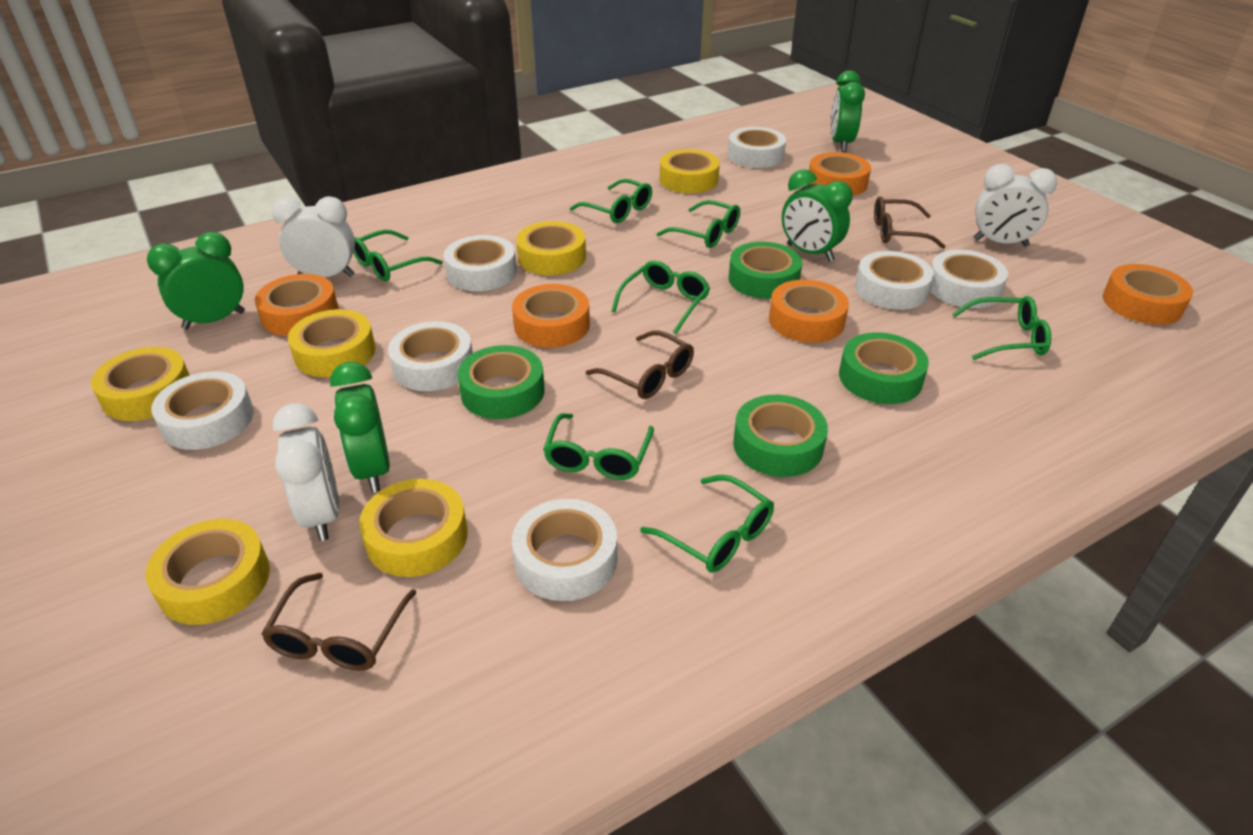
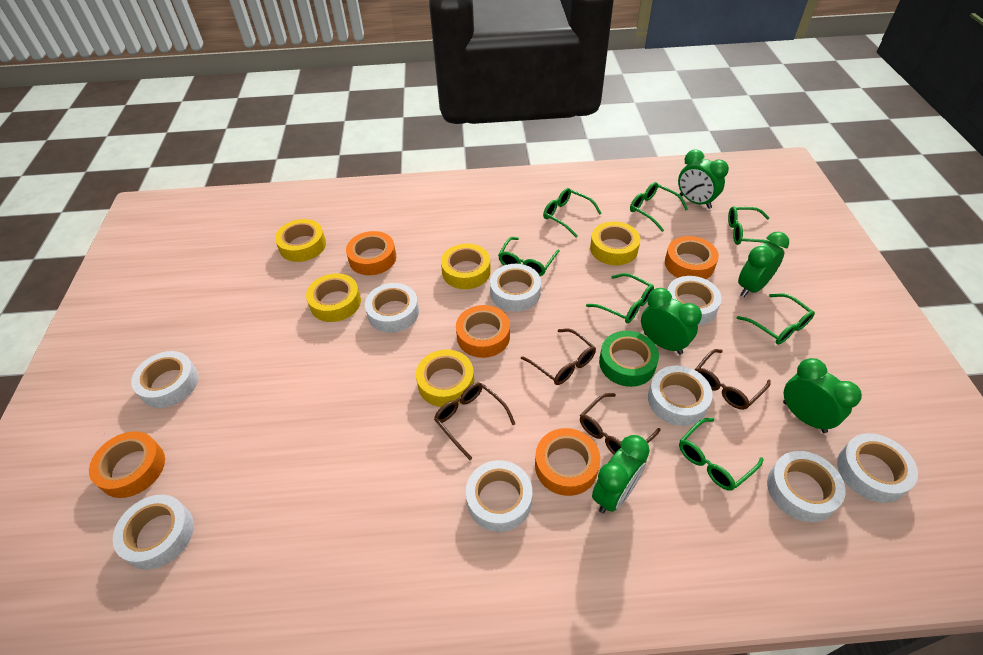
brown glasses: [261,573,416,671] [586,331,694,399] [874,197,946,249] = 3 -> [434,382,516,460] [521,329,596,385] [580,393,661,454] [695,349,771,410] = 4
green clock: [147,232,245,329] [330,362,390,493] [782,169,853,261] [831,71,865,152] = 4 -> [592,435,650,513] [641,288,702,355] [678,149,729,209] [738,232,789,297] [783,358,862,433] = 5
green tape: [457,345,545,419] [728,242,802,299] [733,395,828,477] [839,332,929,404] = 4 -> [599,331,659,387] = 1
white clock: [272,196,355,277] [273,403,340,541] [974,164,1057,247] = 3 -> none = 0
white tape: [151,371,254,450] [388,321,473,391] [444,235,517,291] [512,499,617,601] [728,127,786,168] [855,251,934,310] [930,250,1008,308] = 7 -> [113,495,194,570] [131,351,198,408] [365,283,419,333] [466,460,532,532] [490,264,541,312] [648,366,713,426] [667,276,722,326] [767,451,846,522] [837,433,918,503] = 9
yellow tape: [91,347,190,421] [146,519,270,625] [288,309,376,377] [359,479,468,577] [516,221,586,275] [660,149,720,193] = 6 -> [275,219,326,262] [306,273,361,322] [416,350,474,407] [441,243,491,289] [590,222,640,265] = 5

